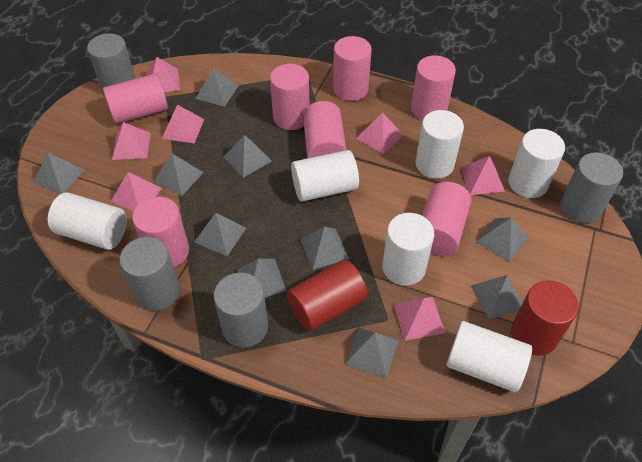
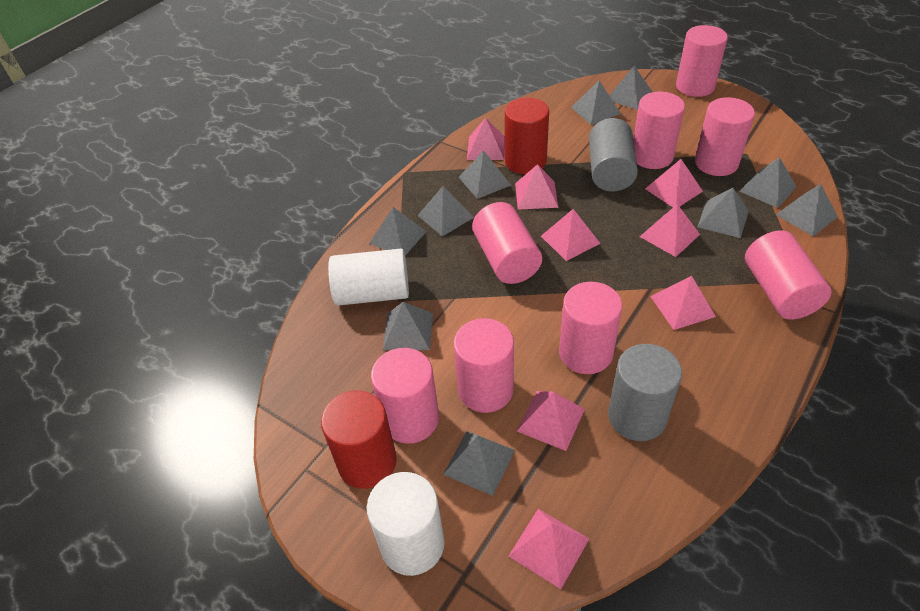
grey cylinder: [87,33,136,93] [120,237,180,311] [214,272,268,348] [561,152,623,223] = 4 -> [589,118,638,192] [608,344,682,441] = 2
pink cylinder: [103,74,168,124] [132,197,189,267] [270,64,310,130] [303,101,346,158] [333,36,372,101] [411,56,456,120] [422,182,472,256] = 7 -> [371,348,439,444] [454,318,514,413] [472,202,542,284] [559,282,622,374] [633,92,685,169] [676,25,728,97] [695,97,755,176] [745,230,832,320] = 8
pink pyramid: [111,172,162,211] [112,122,151,160] [146,57,180,92] [162,105,204,144] [356,112,403,154] [394,297,445,341] [460,156,505,195] = 7 -> [467,118,505,160] [509,509,589,589] [515,164,558,210] [517,391,585,451] [541,209,601,261] [640,204,700,257] [645,159,703,207] [650,276,716,330] = 8
white cylinder: [48,192,127,250] [291,150,359,202] [382,213,434,286] [416,110,464,179] [446,321,532,392] [508,129,565,198] = 6 -> [328,249,409,306] [367,472,445,576] = 2

